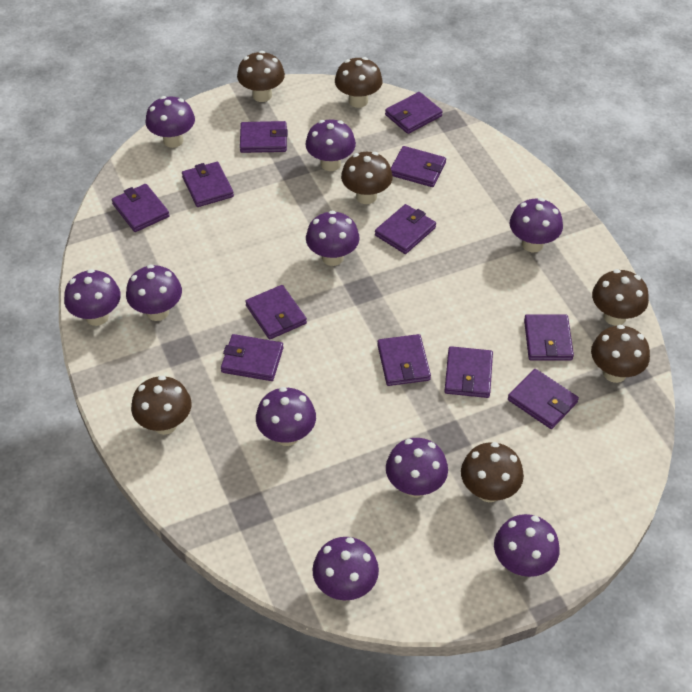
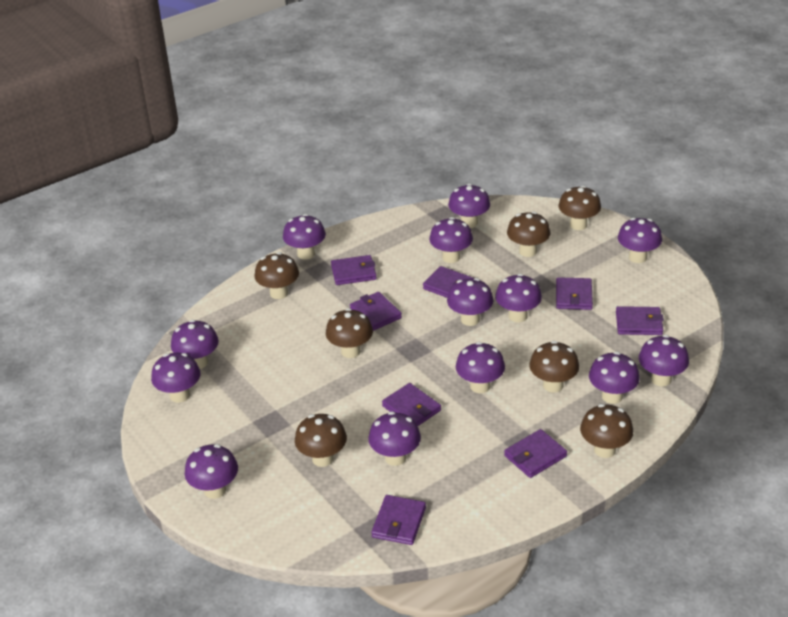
purple mushroom: [64,269,121,326] [126,264,182,321] [145,96,195,148] [256,387,316,446] [305,119,356,171] [306,210,359,266] [312,537,379,601] [386,438,448,497] [494,514,560,577] [510,198,563,253] = 10 -> [151,353,201,403] [171,320,219,369] [185,444,238,499] [283,214,326,260] [368,411,421,466] [429,217,473,263] [447,278,493,326] [448,184,490,228] [456,342,505,393] [495,274,542,322] [589,352,640,404] [618,218,662,263] [639,335,689,386] = 13
purple wallet: [112,184,170,232] [182,162,234,207] [221,334,283,381] [240,121,288,153] [245,285,307,340] [375,204,436,254] [377,334,431,386] [385,92,443,134] [391,146,446,187] [444,346,493,398] [508,369,579,429] [524,314,574,360] = 12 -> [331,255,377,285] [350,292,402,331] [371,495,426,545] [382,383,441,426] [423,266,474,298] [504,429,567,478] [556,277,593,310] [616,306,664,335] = 8

